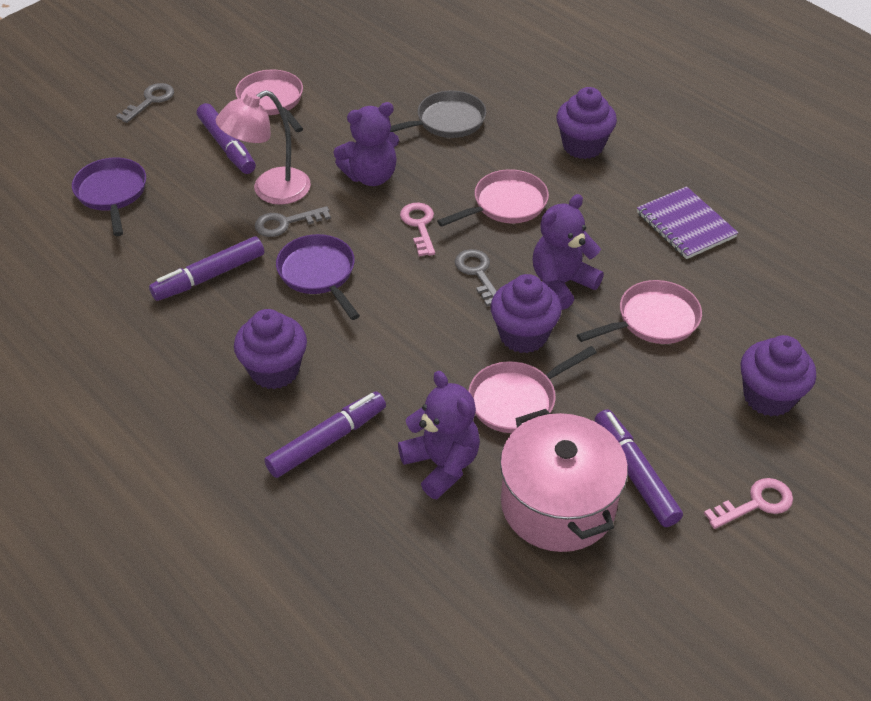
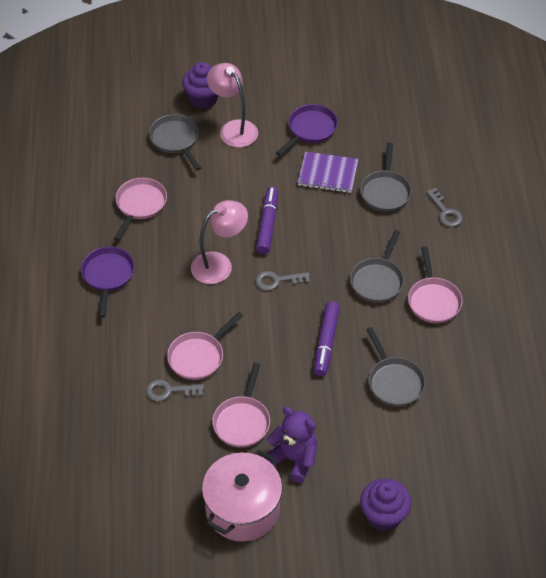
grey pan: [390,90,486,138] = 1 -> [149,114,201,171] [350,230,404,303] [360,143,412,212] [366,327,426,407] = 4
pink key: [400,203,435,256] [704,478,793,529] = 2 -> none = 0
pink lamp: [216,90,311,205] = 1 -> [191,200,248,284] [207,63,258,148] = 2
purple cupcake: [234,309,307,389] [490,274,562,353] [557,87,617,159] [740,335,816,416] = 4 -> [182,62,219,109] [360,478,412,531] = 2
purple marker: [149,236,264,301] [197,103,256,174] [264,391,386,478] [595,409,683,527] = 4 -> [256,187,278,254] [314,301,340,376] = 2
purple teddy bear: [333,102,399,186] [398,371,480,499] [533,194,604,310] = 3 -> [264,407,317,483] = 1

